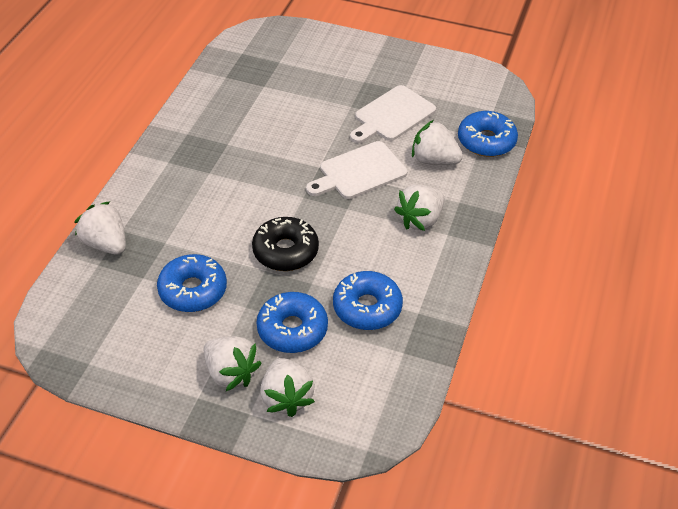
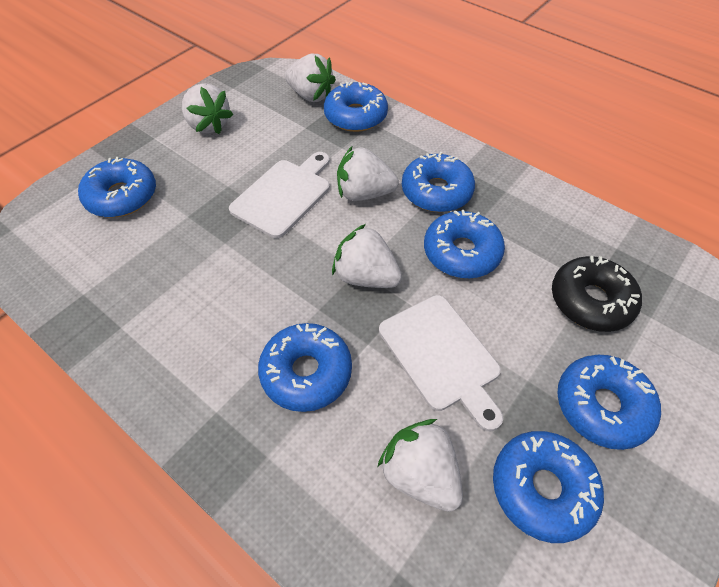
blue donut: [157,254,227,312] [256,292,328,353] [333,271,403,330] [458,111,518,157] = 4 -> [78,157,156,217] [258,323,352,412] [324,81,388,132] [402,152,475,212] [424,210,505,278] [493,431,604,543] [557,355,661,450] = 7

